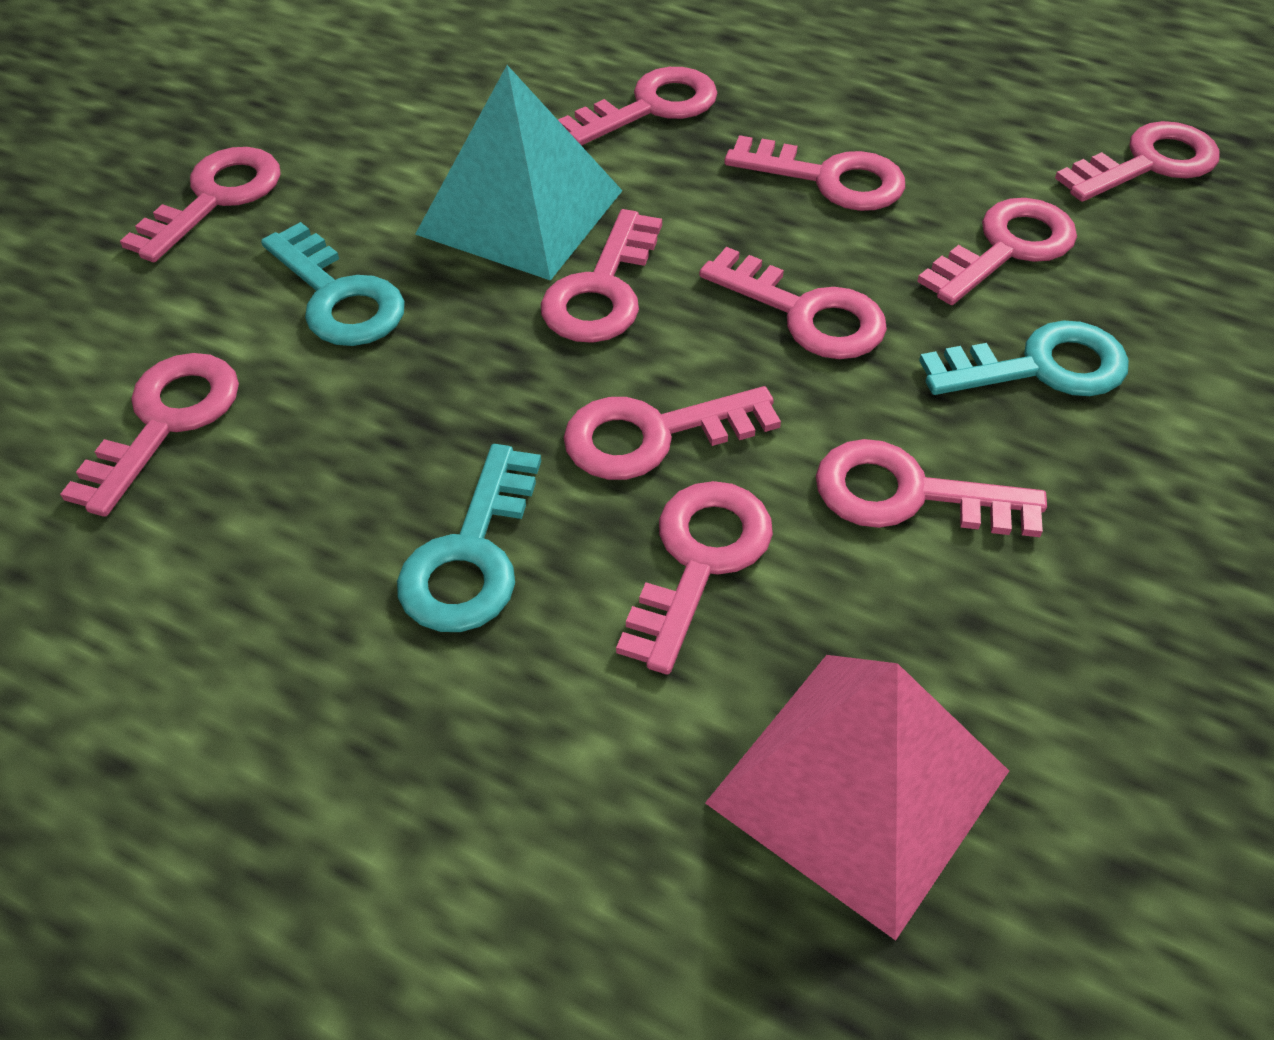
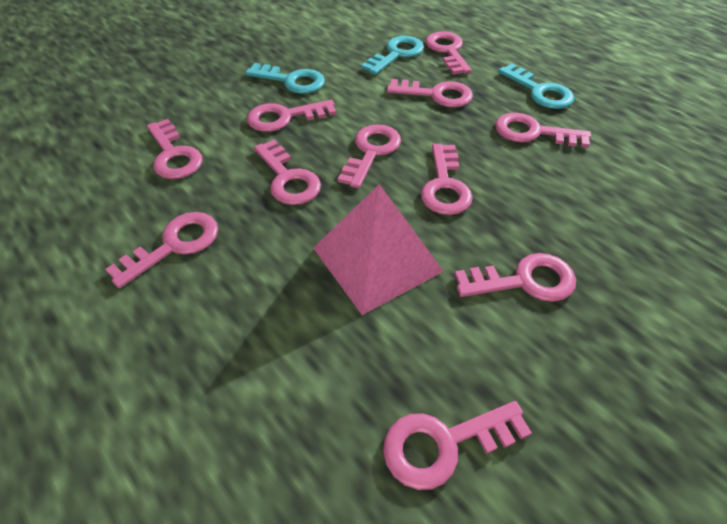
turquoise pyramid: [415,65,622,281] = 1 -> none = 0

